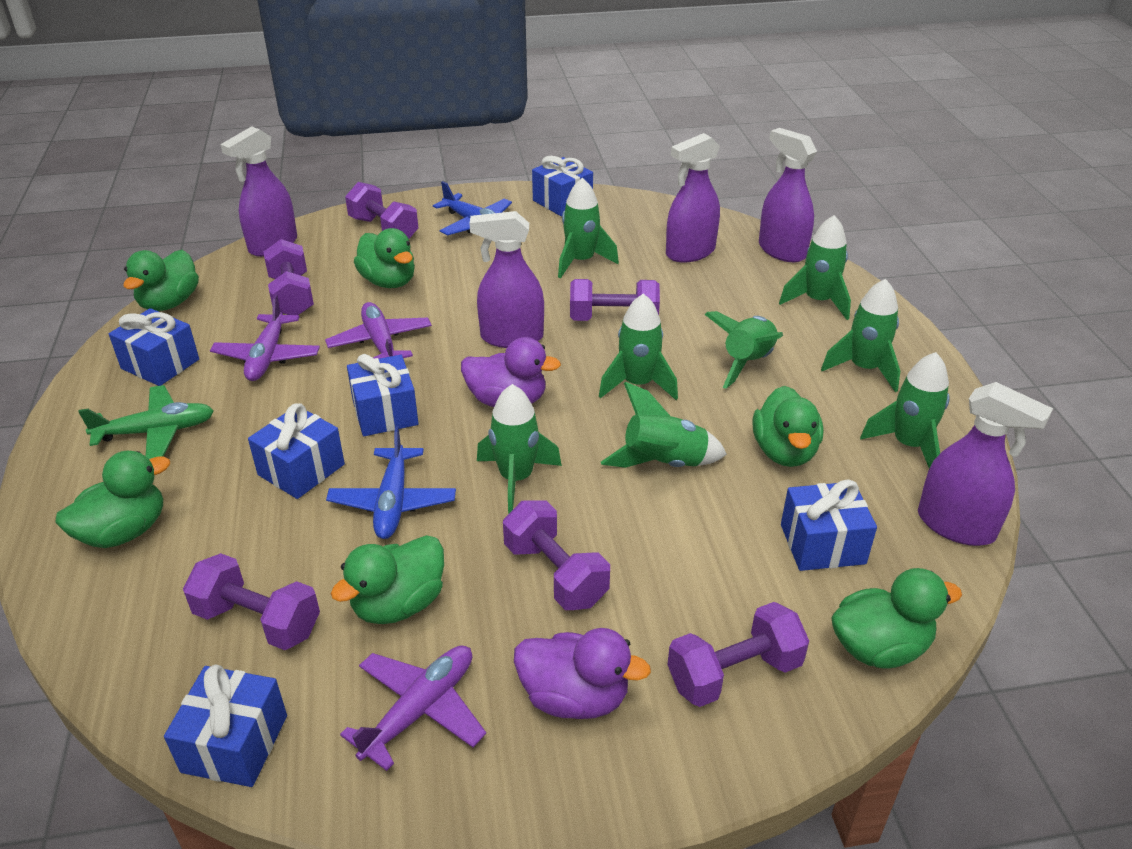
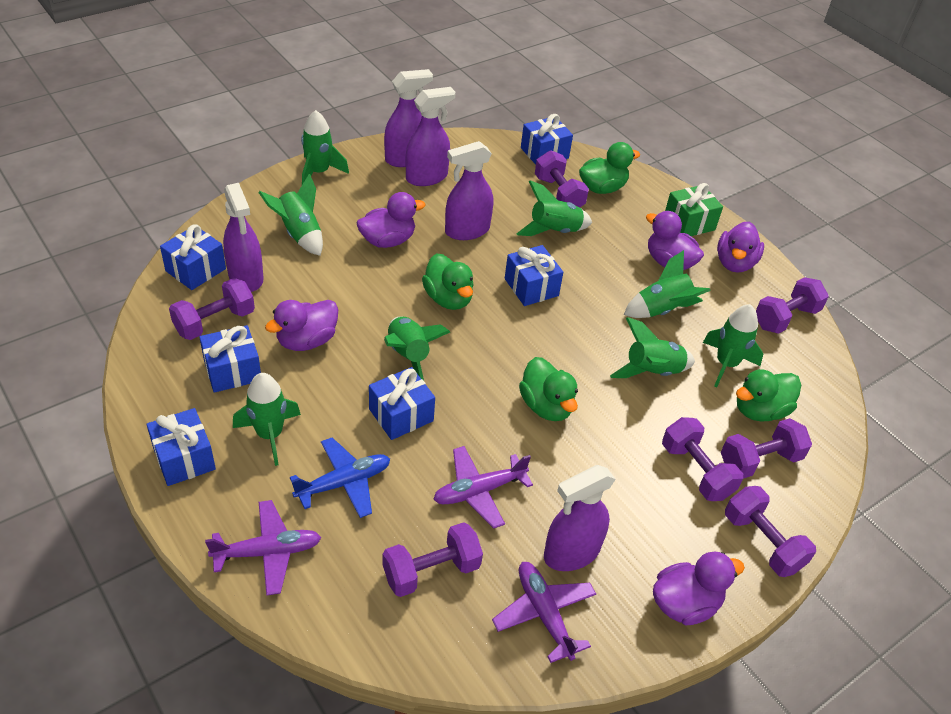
blue plane: [326,426,456,539] [433,181,512,236] = 2 -> [290,438,390,518] = 1
green duck: [55,451,170,548] [123,250,199,311] [331,535,444,624] [354,228,415,288] [753,386,823,467] [832,568,962,669] = 6 -> [422,253,474,310] [519,357,578,421] [579,142,640,194] [736,369,801,422] = 4
green gift: none = 0 -> [665,183,723,236] = 1
green plane: [78,385,214,459] = 1 -> none = 0
purple duck: [461,337,561,407] [514,628,651,719] = 2 -> [265,300,338,351] [357,192,425,248] [646,211,704,270] [653,551,745,625] [717,222,764,273] = 5
purple dumbbell: [183,553,320,650] [264,239,314,315] [345,182,418,239] [503,501,610,610] [570,279,660,321] [668,602,809,707] = 6 -> [169,278,255,340] [383,522,483,597] [535,150,589,207] [662,417,743,501] [721,418,812,479] [725,486,816,577] [756,277,829,334] = 7

